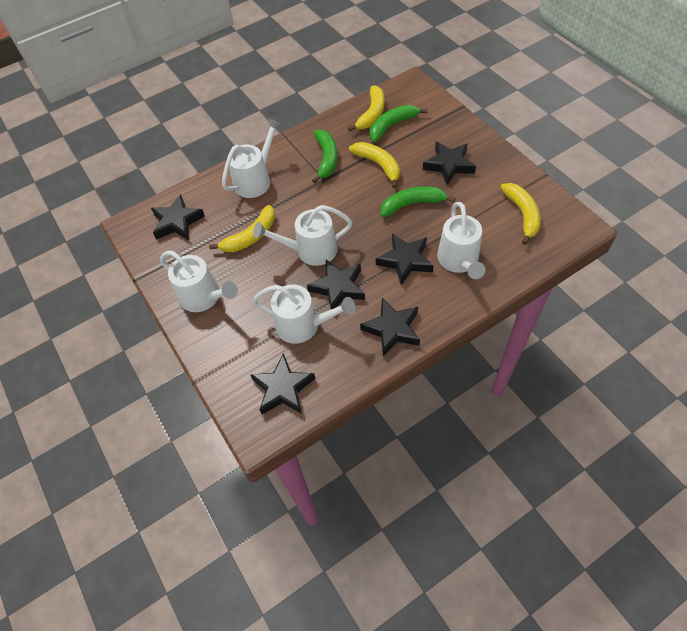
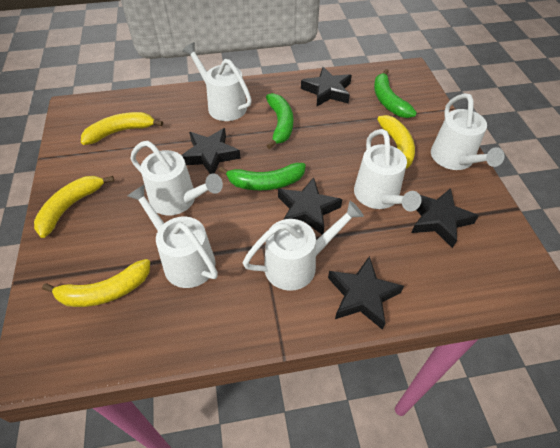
black star: [151,194,205,240] [251,353,315,414] [307,260,365,309] [360,298,420,356] [376,233,434,285] [423,141,476,185] = 6 -> [181,128,241,174] [278,177,342,235] [301,67,352,106] [328,256,404,330] [411,188,479,248] = 5
white watering can: [160,251,238,312] [222,118,282,198] [252,284,355,344] [253,205,352,266] [437,202,485,279] = 5 -> [127,185,218,288] [130,141,223,215] [182,42,252,121] [243,201,364,291] [354,129,422,211] [431,93,504,170] = 6

